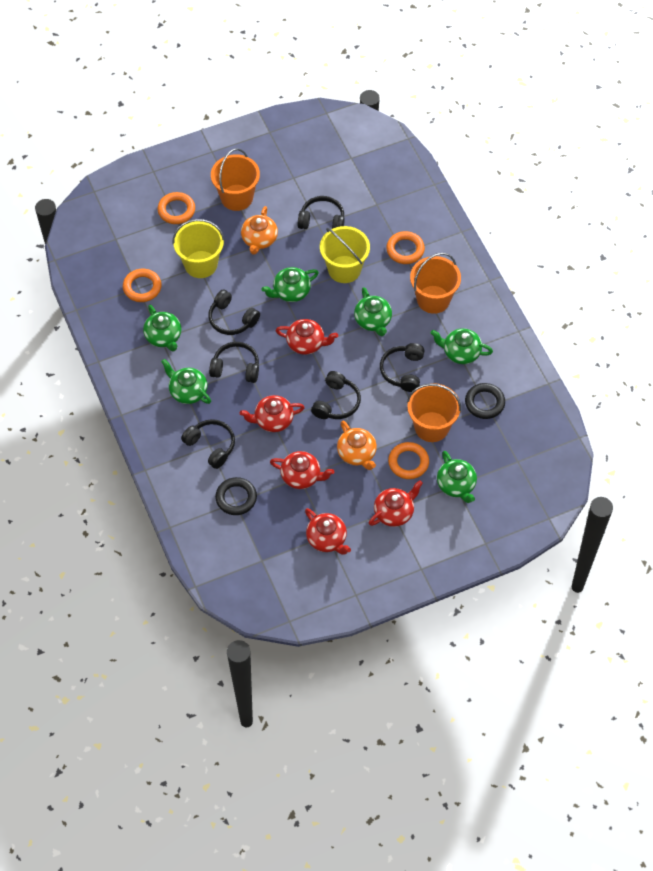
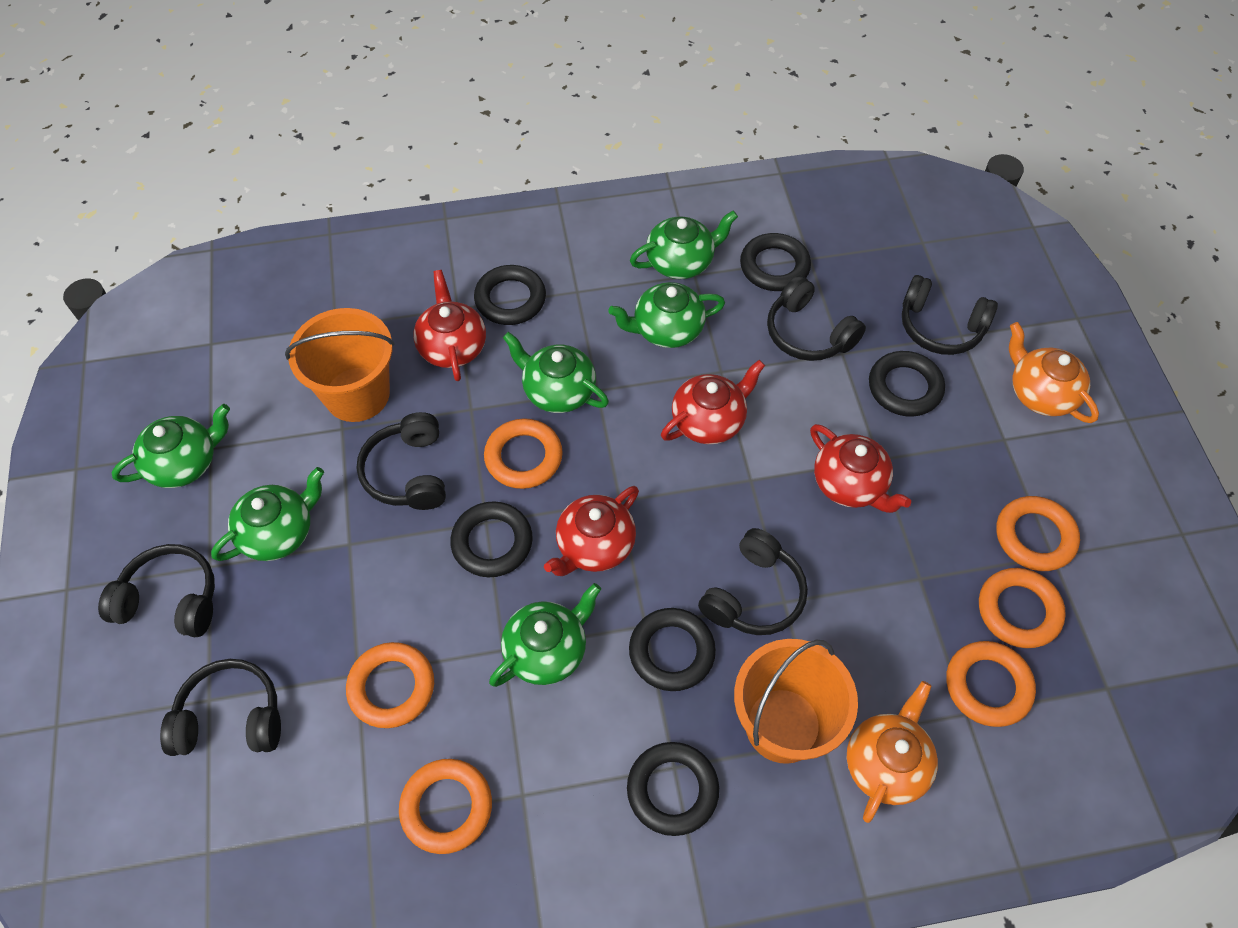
black ring: [215,477,257,515] [465,383,505,419] = 2 -> [450,501,533,577] [474,265,546,325] [627,742,719,836] [629,608,716,691] [740,233,811,291] [869,351,945,417] = 6
orange bucket: [211,148,260,211] [407,383,461,442] [410,253,461,314] = 3 -> [285,308,395,422] [734,639,858,764] = 2
orange ring: [123,269,161,302] [157,192,195,224] [386,231,425,264] [388,442,429,479] = 4 -> [346,642,434,728] [399,759,492,854] [484,418,563,489] [946,641,1036,727] [979,568,1066,648] [996,496,1080,571] = 6
red teapot: [240,395,305,432] [270,451,334,489] [276,319,338,355] [305,508,351,555] [369,480,423,527] = 5 -> [413,270,486,381] [544,486,639,576] [661,360,765,444] [810,424,911,513] = 4
yellow bucket: [172,219,225,278] [320,226,370,283] = 2 -> none = 0

